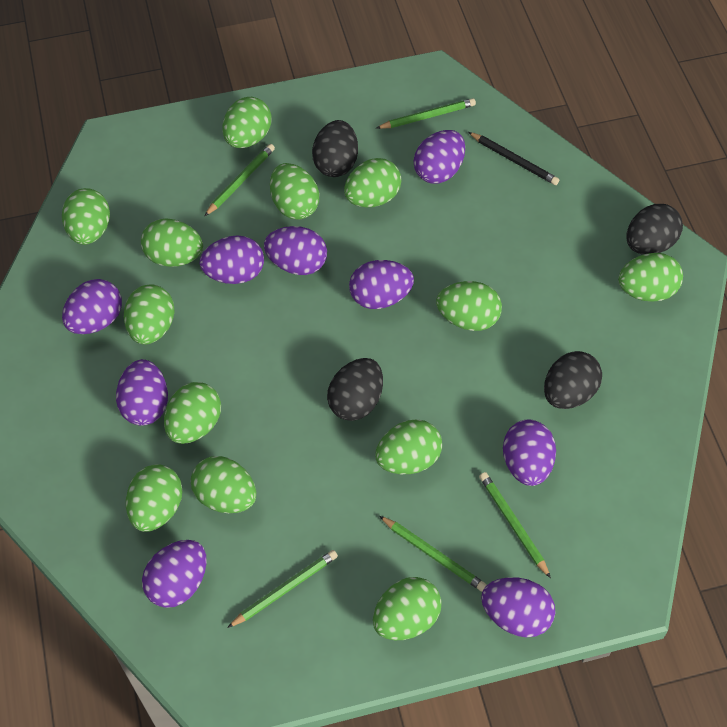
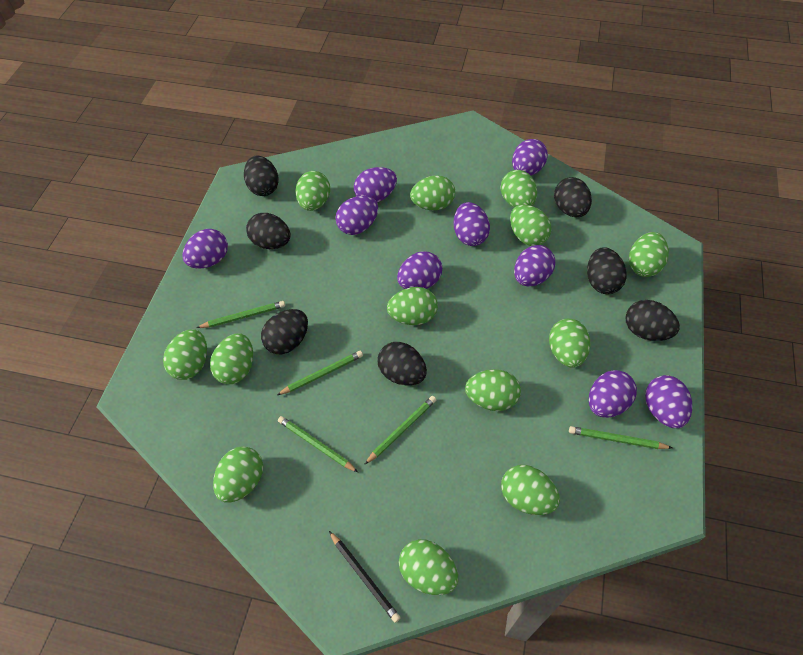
black egg: [312,120,358,177] [327,358,383,421] [544,351,602,409] [627,204,683,255] = 4 -> [244,156,279,196] [246,213,291,249] [261,309,308,354] [377,342,427,386] [554,177,592,217] [587,247,627,294] [625,300,680,341] = 7

